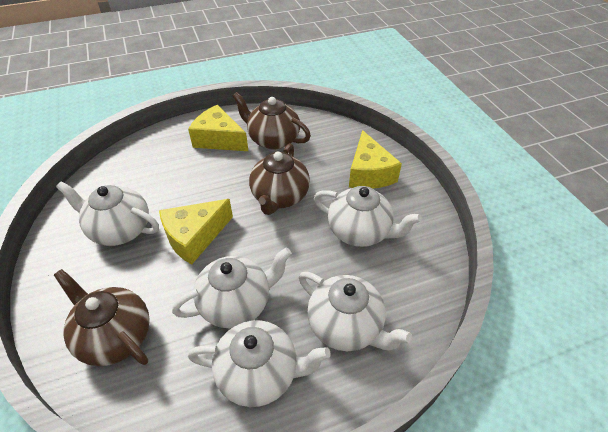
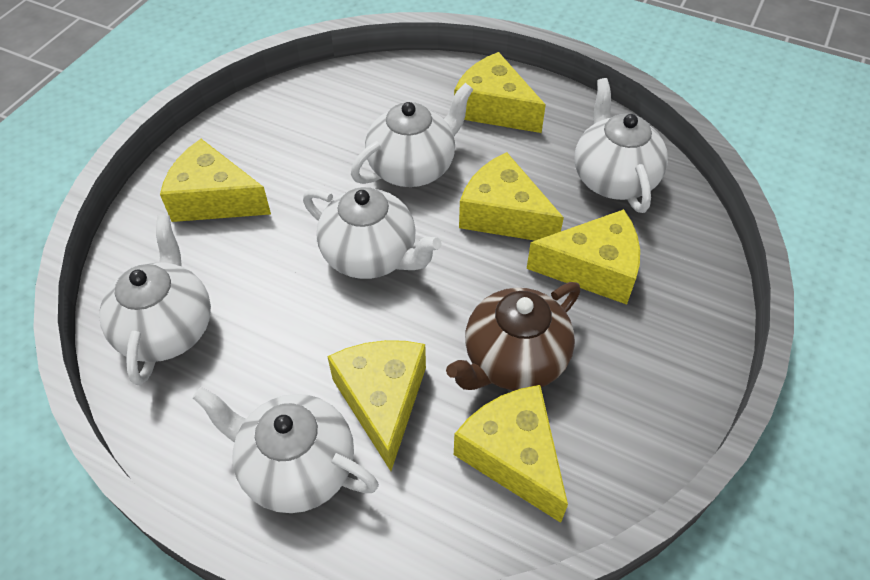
brown teapot: [54,269,150,366] [232,92,311,150] [249,143,310,215] = 3 -> [446,282,581,391] = 1
yellow cheese: [159,199,233,265] [188,105,248,151] [349,130,402,189] = 3 -> [160,139,271,222] [327,340,426,471] [454,52,546,133] [454,385,568,523] [459,152,564,241] [527,209,640,305] = 6

